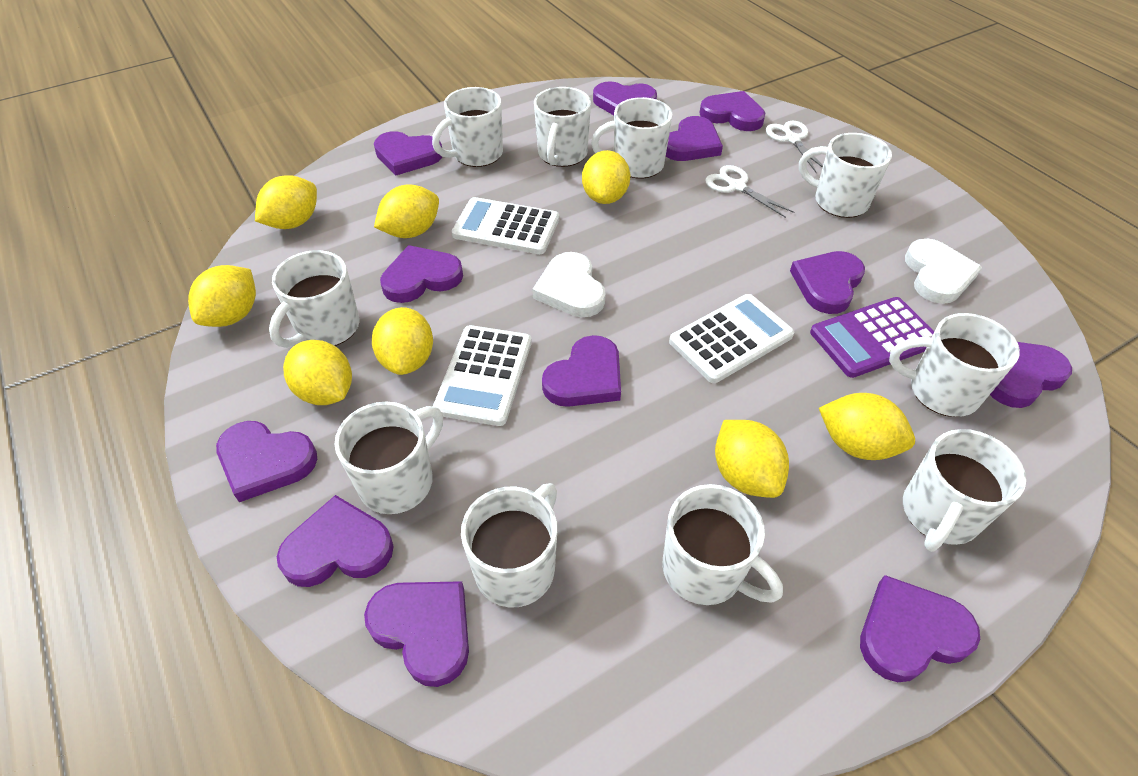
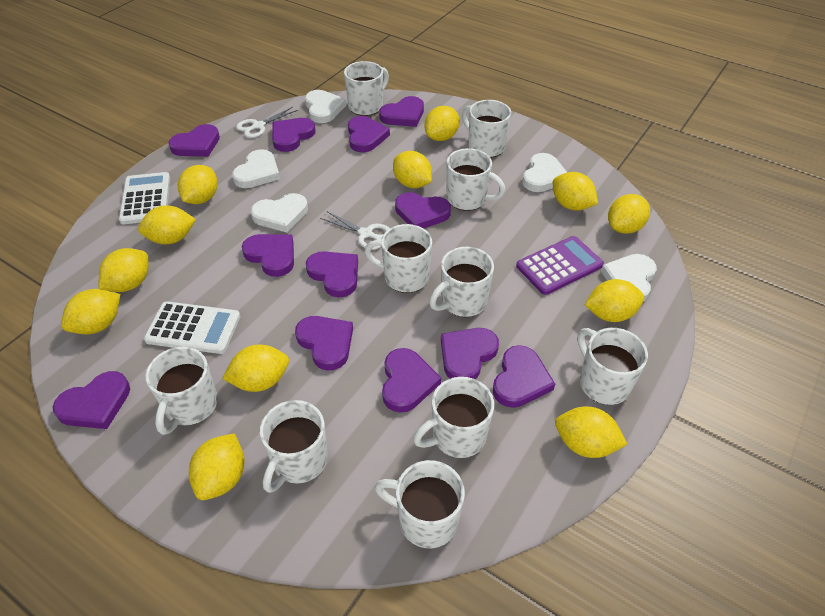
white calculator: [433,325,532,426] [452,197,559,254] [669,294,794,383] = 3 -> [119,172,170,224] [144,301,240,354] = 2
white heart: [532,252,606,317] [905,239,982,304] = 2 -> [232,149,280,188] [251,193,308,233] [305,90,346,123] [522,153,567,192] [601,254,657,302] = 5
yellow lemon: [188,265,256,327] [255,175,317,229] [283,340,352,405] [372,307,433,375] [374,184,439,238] [582,150,630,204] [715,420,789,498] [819,393,915,460] = 8 -> [61,289,120,334] [99,248,149,292] [138,205,196,244] [178,165,218,204] [189,433,244,500] [222,344,289,392] [393,151,432,188] [424,106,460,141] [553,172,598,210] [555,406,627,458] [585,279,644,322] [608,194,650,234] = 12

